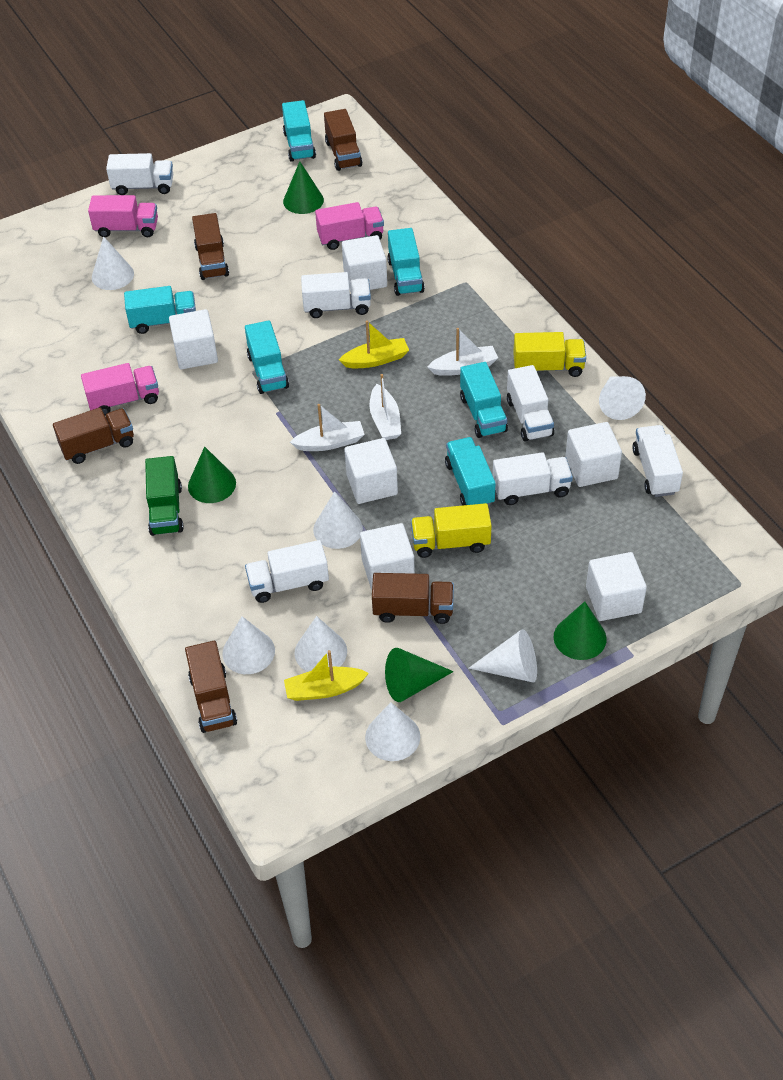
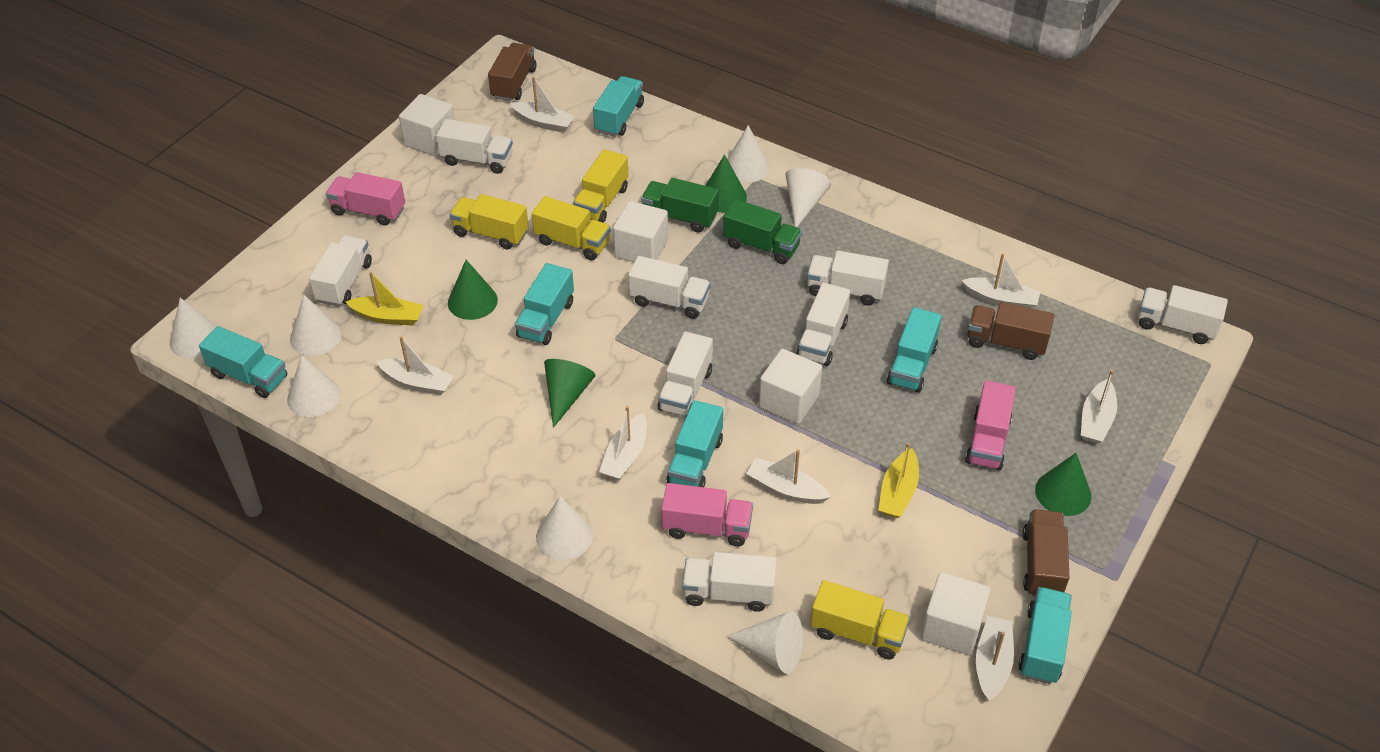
brown truck: [53,408,134,464] [185,641,237,733] [192,213,229,280] [324,109,363,171] [372,573,454,624] = 5 -> [488,43,536,101] [967,302,1054,360] [1023,509,1069,597] = 3
green truck: [145,456,184,536] = 1 -> [641,178,719,232] [723,199,802,264] = 2
white boat: [290,404,364,451] [370,374,401,440] [427,328,498,376] = 3 -> [376,336,454,395] [510,77,576,133] [599,406,647,480] [746,449,831,504] [961,253,1041,308] [976,616,1014,701] [1081,370,1117,443] = 7
white cube: [169,309,218,369] [342,235,387,292] [344,438,398,504] [360,523,415,590] [565,422,622,487] [586,552,647,621] = 6 -> [399,94,455,156] [613,201,668,262] [759,349,822,424] [921,572,991,655] = 4
white truck: [106,153,173,195] [245,540,329,603] [301,272,371,318] [493,452,573,505] [507,365,554,442] [632,425,683,497] = 6 -> [309,235,372,306] [436,119,513,174] [628,256,710,319] [658,332,713,416] [682,552,777,612] [796,283,850,366] [807,251,889,306] [1138,285,1228,344] = 8
yellow truck: [411,503,492,558] [513,332,586,377] = 2 -> [449,194,529,249] [532,196,611,260] [573,149,629,223] [810,580,910,659] = 4

